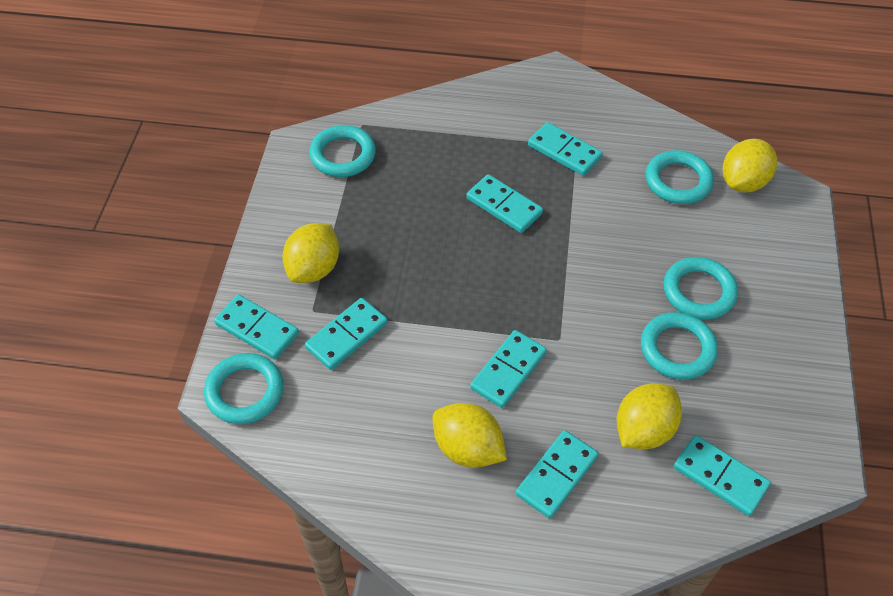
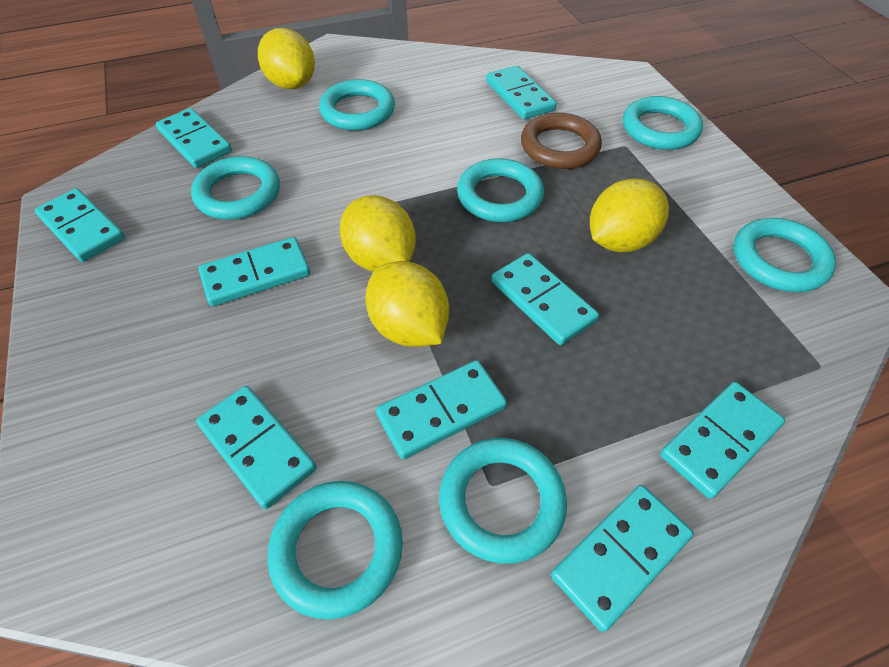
brown ring: none = 0 -> [521,113,602,169] = 1
turquoise domino: [214,294,299,359] [305,298,388,370] [466,174,543,233] [470,330,547,408] [516,430,598,519] [528,122,603,176] [674,435,771,516] = 7 -> [35,188,125,262] [156,108,232,168] [196,386,317,509] [199,237,310,306] [376,360,507,459] [486,65,557,120] [492,253,599,345] [551,485,694,632] [660,382,785,499] = 9
turquoise ring: [204,353,283,424] [309,125,376,177] [641,312,718,380] [646,150,714,204] [664,257,738,320] = 5 -> [191,156,280,220] [268,481,403,619] [319,79,395,131] [439,438,567,564] [457,158,544,222] [623,96,703,150] [734,218,836,292] = 7

